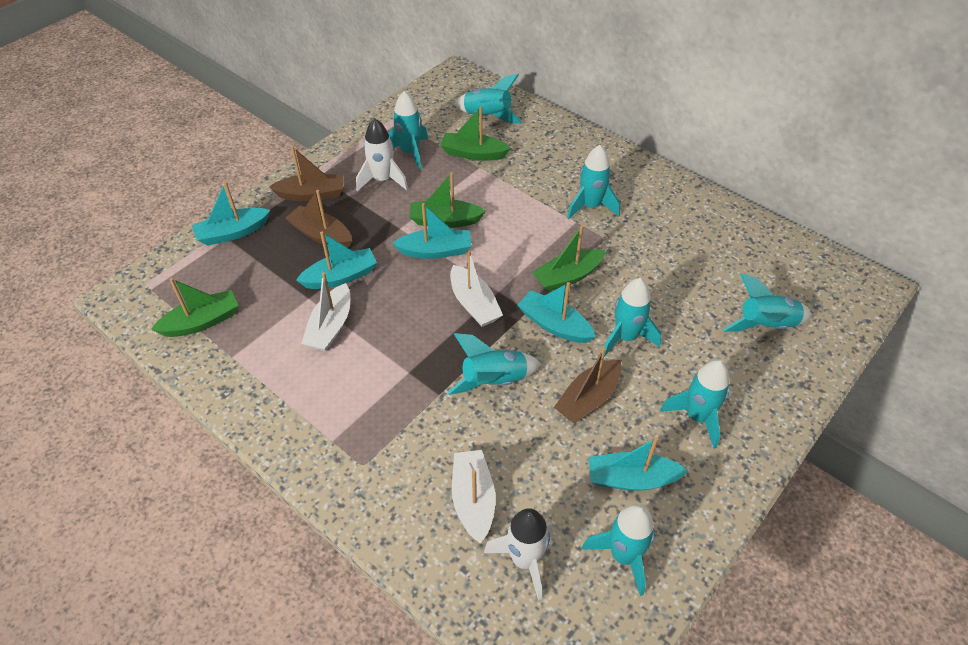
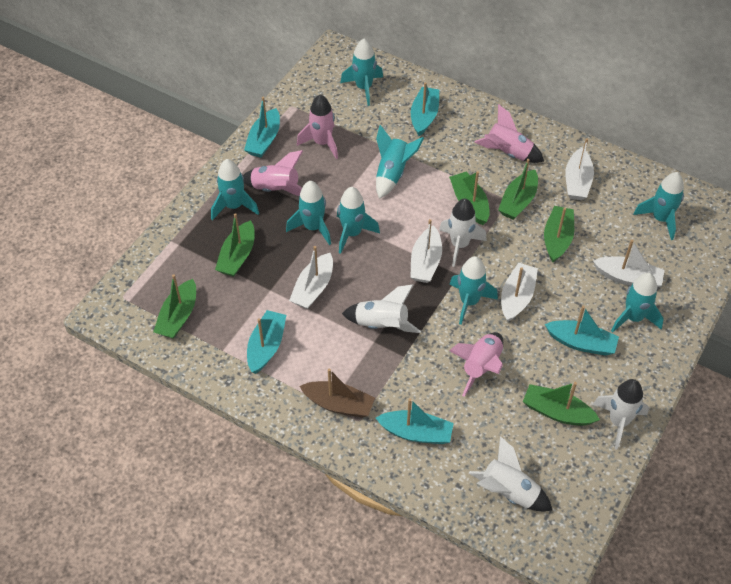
brown boat: [269,146,343,201] [285,190,352,248] [554,347,622,424] = 3 -> [300,368,375,417] = 1
green boat: [151,278,238,337] [409,172,486,228] [440,106,511,161] [532,225,606,292] = 4 -> [153,274,196,339] [215,213,255,277] [449,171,490,225] [498,159,538,220] [523,382,600,426] [544,206,574,262] = 6
pink rocket: none = 0 -> [243,150,303,196] [297,94,338,159] [449,332,503,397] [475,104,544,163] = 4
white boat: [301,272,350,351] [450,250,503,327] [452,450,496,544] = 3 -> [289,246,333,309] [410,219,442,283] [501,262,538,322] [565,138,594,200] [593,240,665,287] = 5
white rocket: [356,118,408,191] [484,508,553,600] = 2 -> [342,284,421,333] [439,198,487,267] [469,436,553,512] [593,379,649,449] = 4

